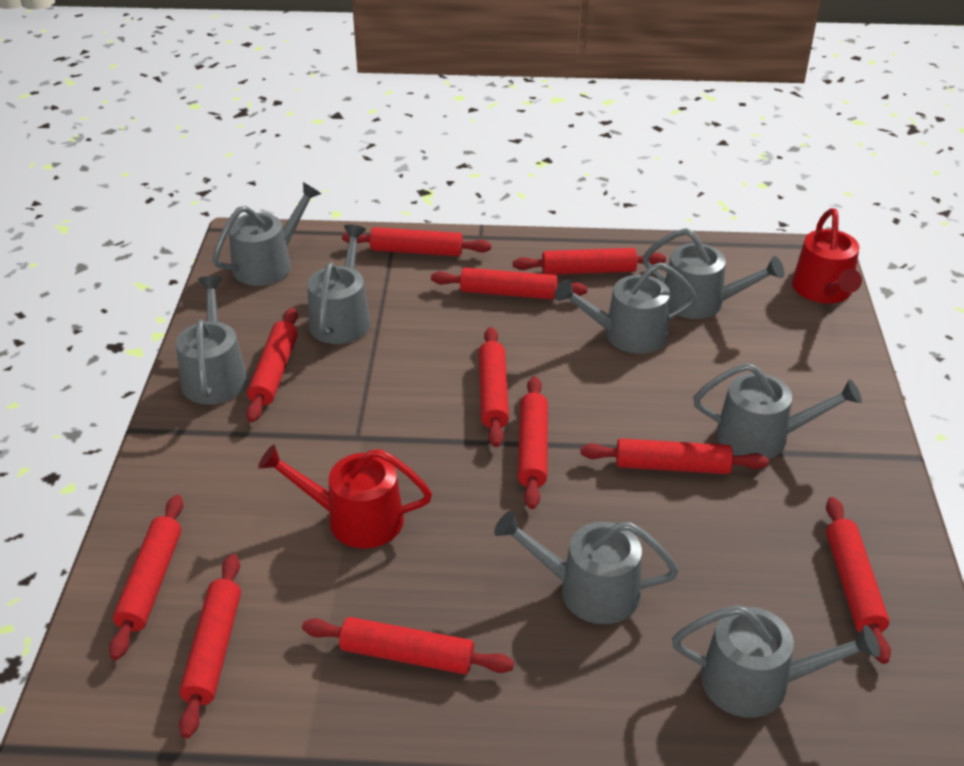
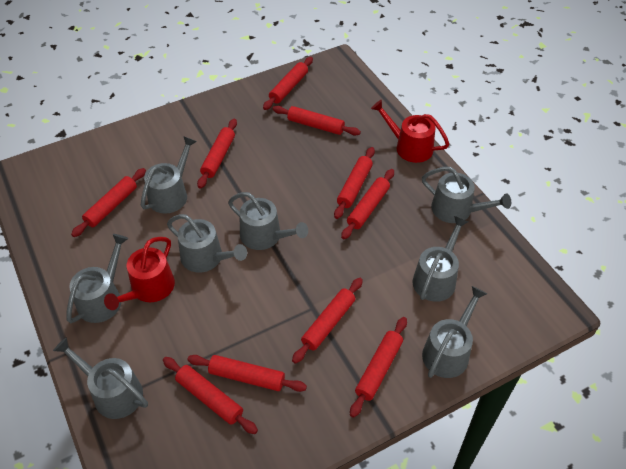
red rolling pin: [109,495,183,660] [179,554,241,738] [246,308,298,422] [302,617,514,674] [342,227,491,257] [431,268,588,300] [479,327,509,447] [513,248,666,275] [518,376,548,509] [580,438,769,474] [826,497,891,664] = 11 -> [71,168,146,237] [163,357,258,434] [187,355,307,392] [197,119,237,189] [263,57,313,110] [272,106,361,136] [292,278,363,364] [334,147,375,219] [341,169,394,239] [350,317,407,418] = 10

